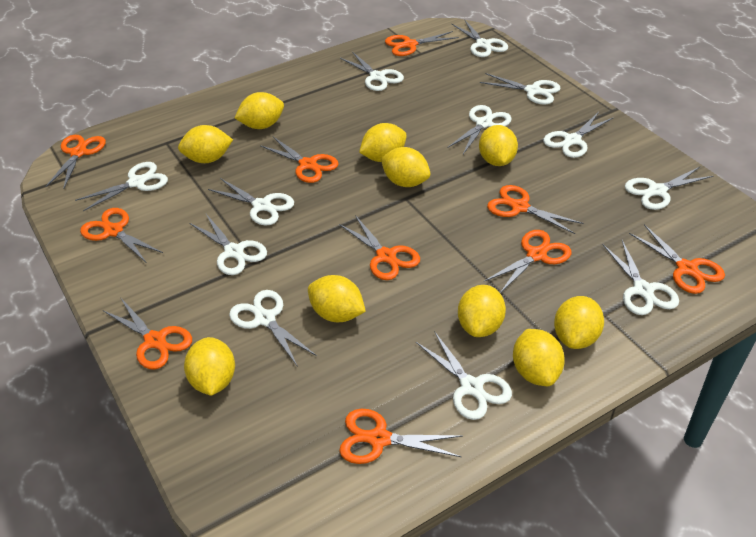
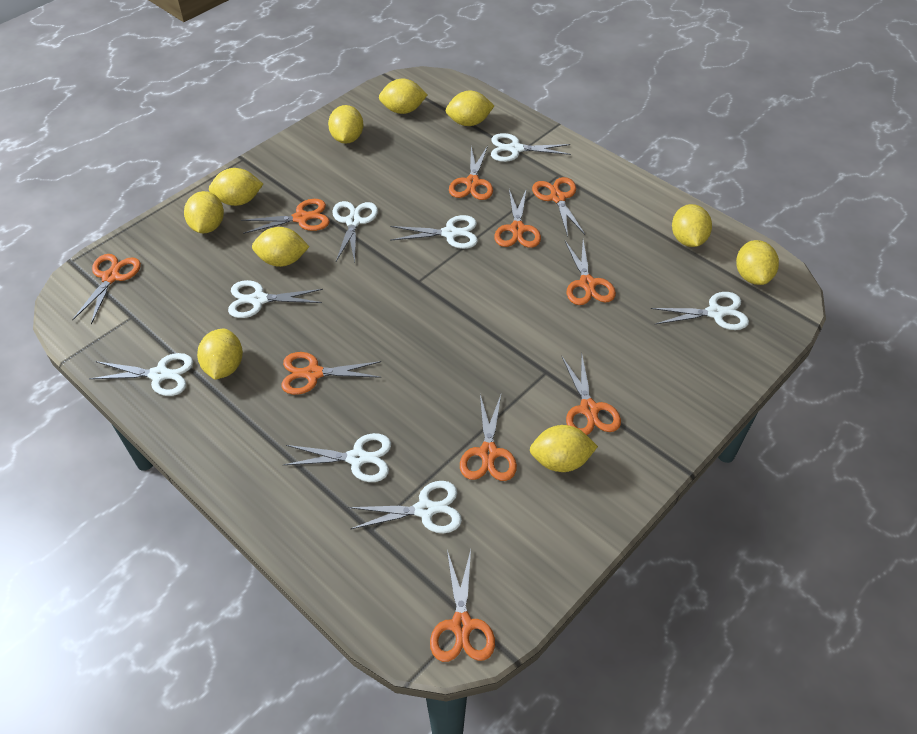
white scissors: [75,162,168,211] [189,214,267,275] [208,178,294,226] [229,290,317,367] [340,52,404,91] [416,331,512,420] [447,105,512,154] [452,19,508,57] [480,73,561,104] [543,112,614,158] [603,240,679,315] [625,167,713,210] = 12 -> [89,353,193,396] [228,280,323,318] [283,433,391,482] [332,201,378,262] [348,481,462,534] [390,215,478,249] [491,133,571,162] [650,292,749,330] = 8

